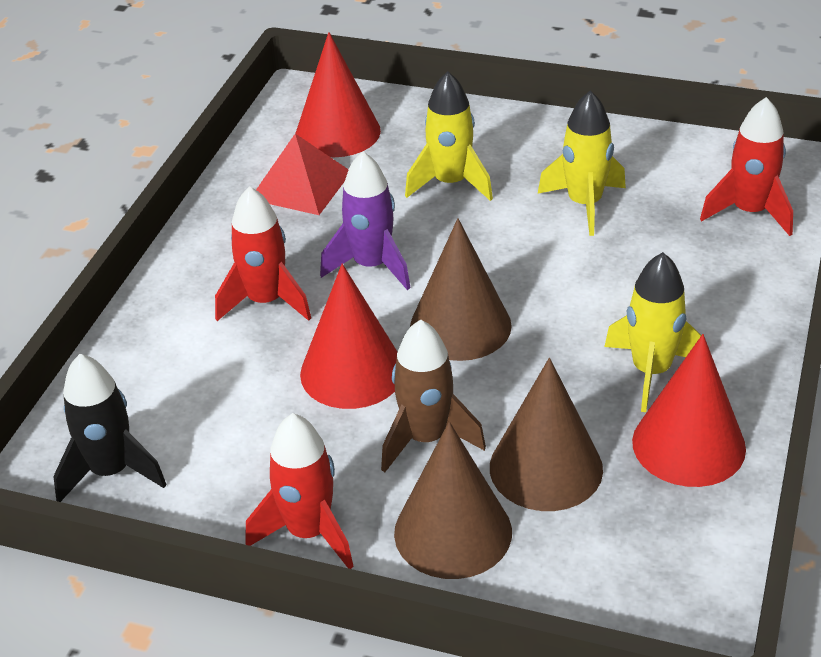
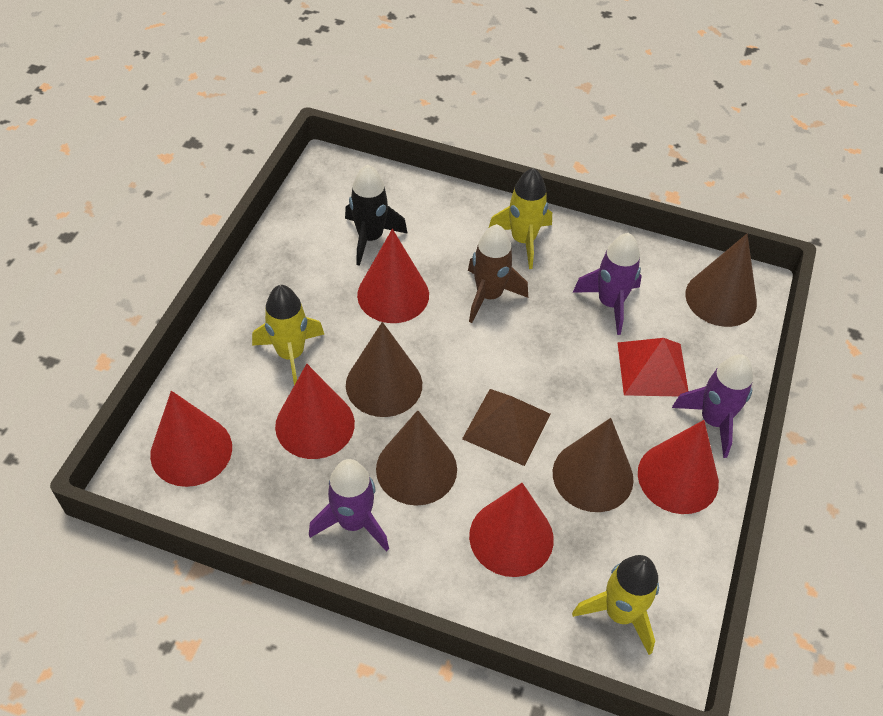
brown cone: [394,422,512,579] [410,218,512,361] [490,358,603,511] = 3 -> [346,322,422,417] [376,410,457,506] [553,418,634,512] [685,234,757,327] = 4
brown pyramid: none = 0 -> [462,389,551,466] = 1
purple rocket: [320,151,411,290] = 1 -> [309,459,389,552] [573,233,642,335] [672,354,753,458] = 3
red cone: [296,32,381,157] [300,264,397,409] [632,334,746,487] = 3 -> [150,391,232,487] [275,364,355,459] [357,229,429,323] [469,483,554,577] [638,420,719,514] = 5
red rocket: [215,186,311,321] [245,413,354,569] [700,97,793,236] = 3 -> none = 0

